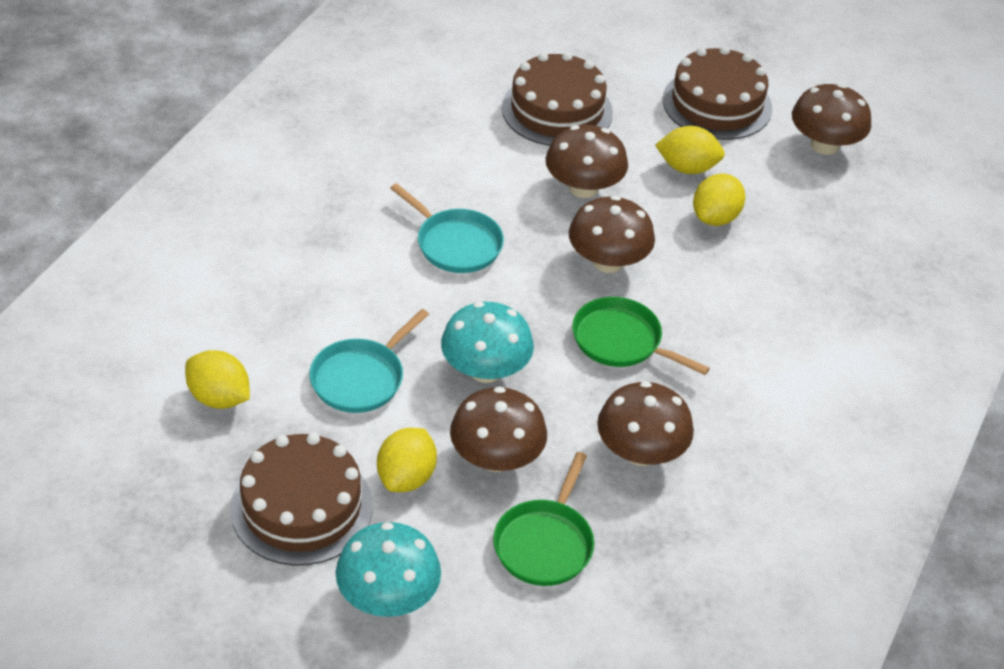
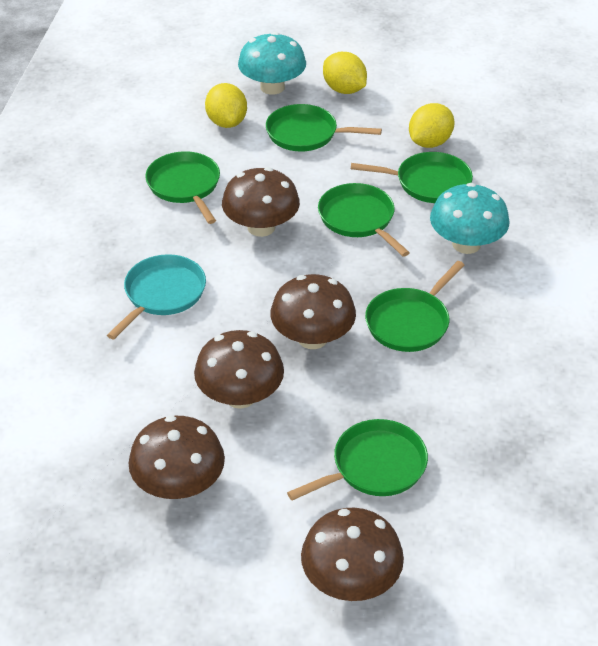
brown cake: [230,433,373,566] [502,52,613,146] [663,46,772,140] = 3 -> none = 0
green pan: [493,452,594,586] [572,297,710,375] = 2 -> [145,151,220,224] [266,104,382,152] [287,419,428,500] [318,183,410,257] [351,152,473,203] [365,261,464,352] = 6
turquoise pan: [309,309,429,413] [390,183,504,273] = 2 -> [107,254,206,340] = 1
yellow lemon: [185,350,250,409] [377,428,437,492] [655,126,725,174] [693,173,745,226] = 4 -> [205,83,247,128] [323,52,367,94] [409,103,454,148] = 3

